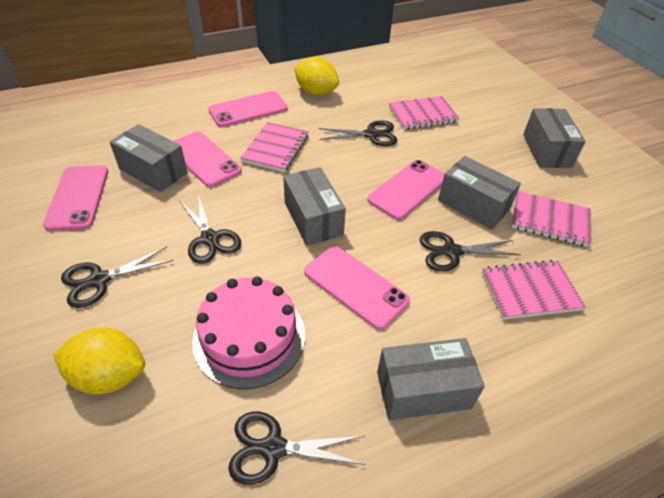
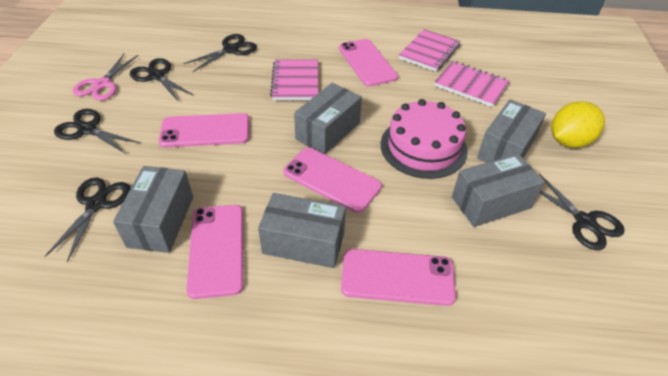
pink notebook: [240,122,308,172] [389,96,459,130] [482,260,586,320] [511,191,591,247] = 4 -> [270,59,318,100] [399,29,461,72] [434,61,510,107] = 3
pink scissors: none = 0 -> [73,53,139,101] = 1
yellow lemon: [53,328,145,394] [294,57,339,96] = 2 -> [551,101,605,148] = 1

